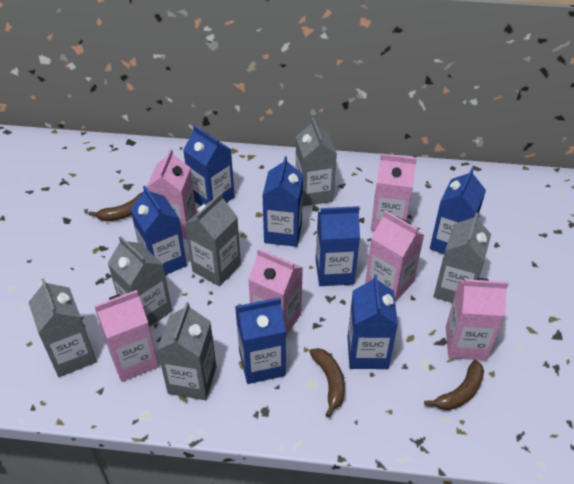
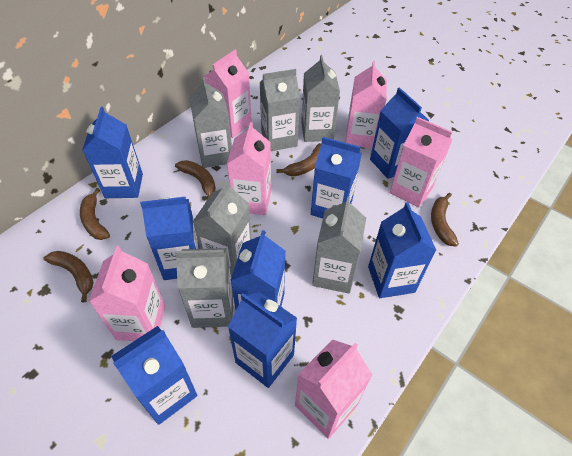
blue carton: [130,186,187,275] [183,125,235,206] [235,298,286,384] [262,156,303,247] [316,206,360,286] [348,274,398,369] [430,168,486,254] = 7 -> [82,107,143,198] [111,326,197,425] [140,197,200,280] [228,292,297,388] [231,230,286,310] [311,137,362,219] [368,202,436,298] [370,87,429,179] = 8
brown banana: [89,192,143,221] [309,348,345,417] [424,360,484,410] = 3 -> [43,251,94,303] [80,188,110,240] [175,160,216,201] [276,143,321,176] [431,193,459,247] = 5

